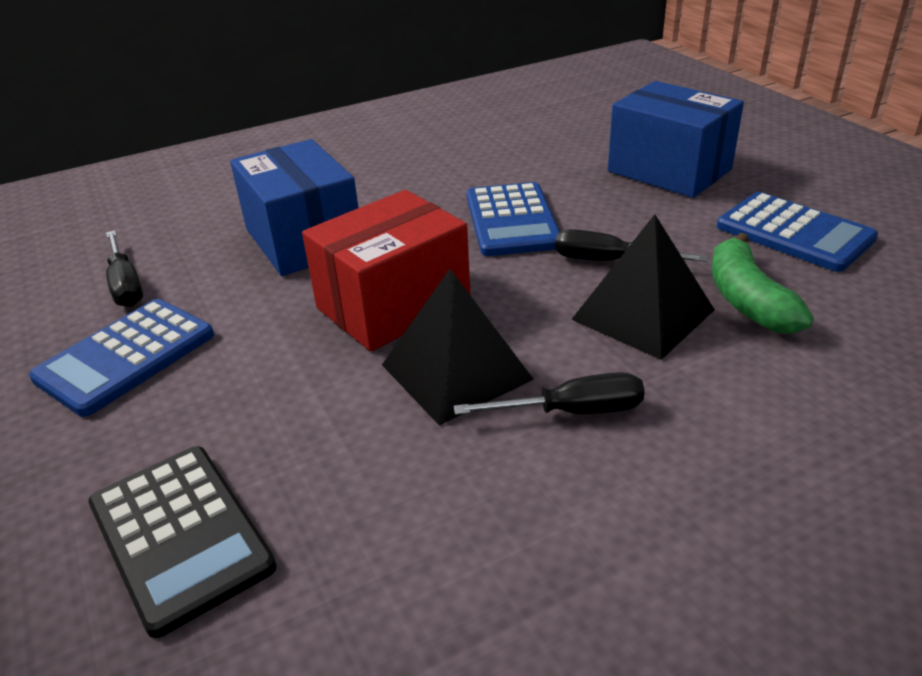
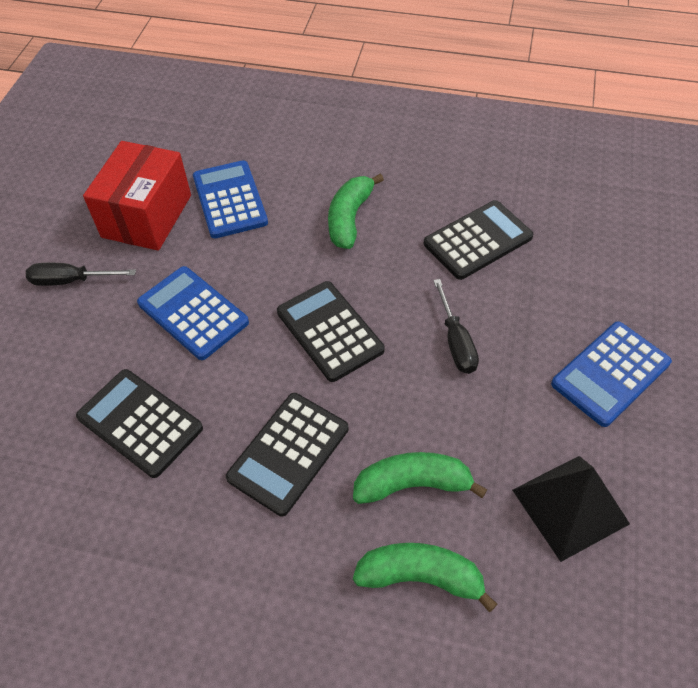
black calculator: [88,446,277,638] = 1 -> [76,369,203,478] [226,393,348,516] [277,281,385,382] [424,200,533,280] = 4
black pyramid: [382,269,534,426] [571,214,715,360] = 2 -> [512,456,630,562] = 1
black screwdriver: [106,230,143,307] [454,372,645,415] [555,229,708,262] = 3 -> [26,263,136,286] [433,279,479,374] = 2
blue box: [230,139,358,276] [608,81,744,198] = 2 -> none = 0
green banana: [712,233,814,334] = 1 -> [328,174,384,249] [353,452,488,504] [353,543,497,612] = 3

